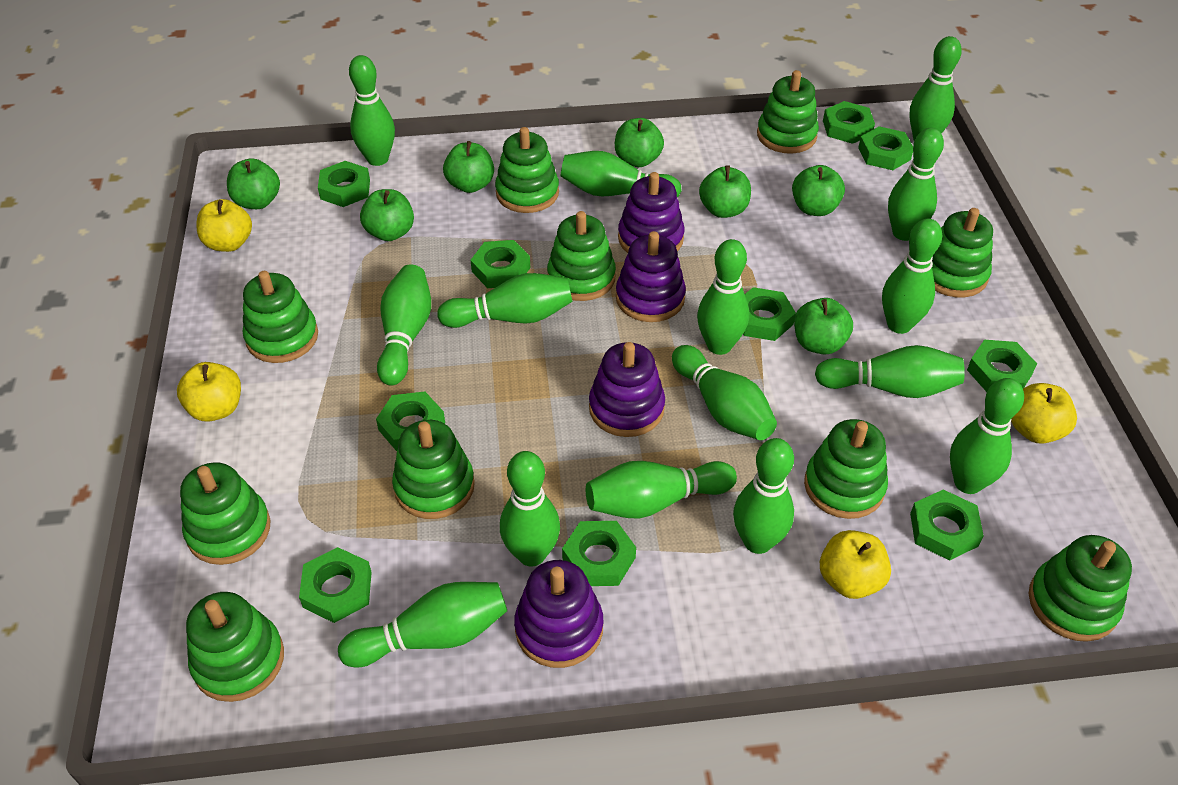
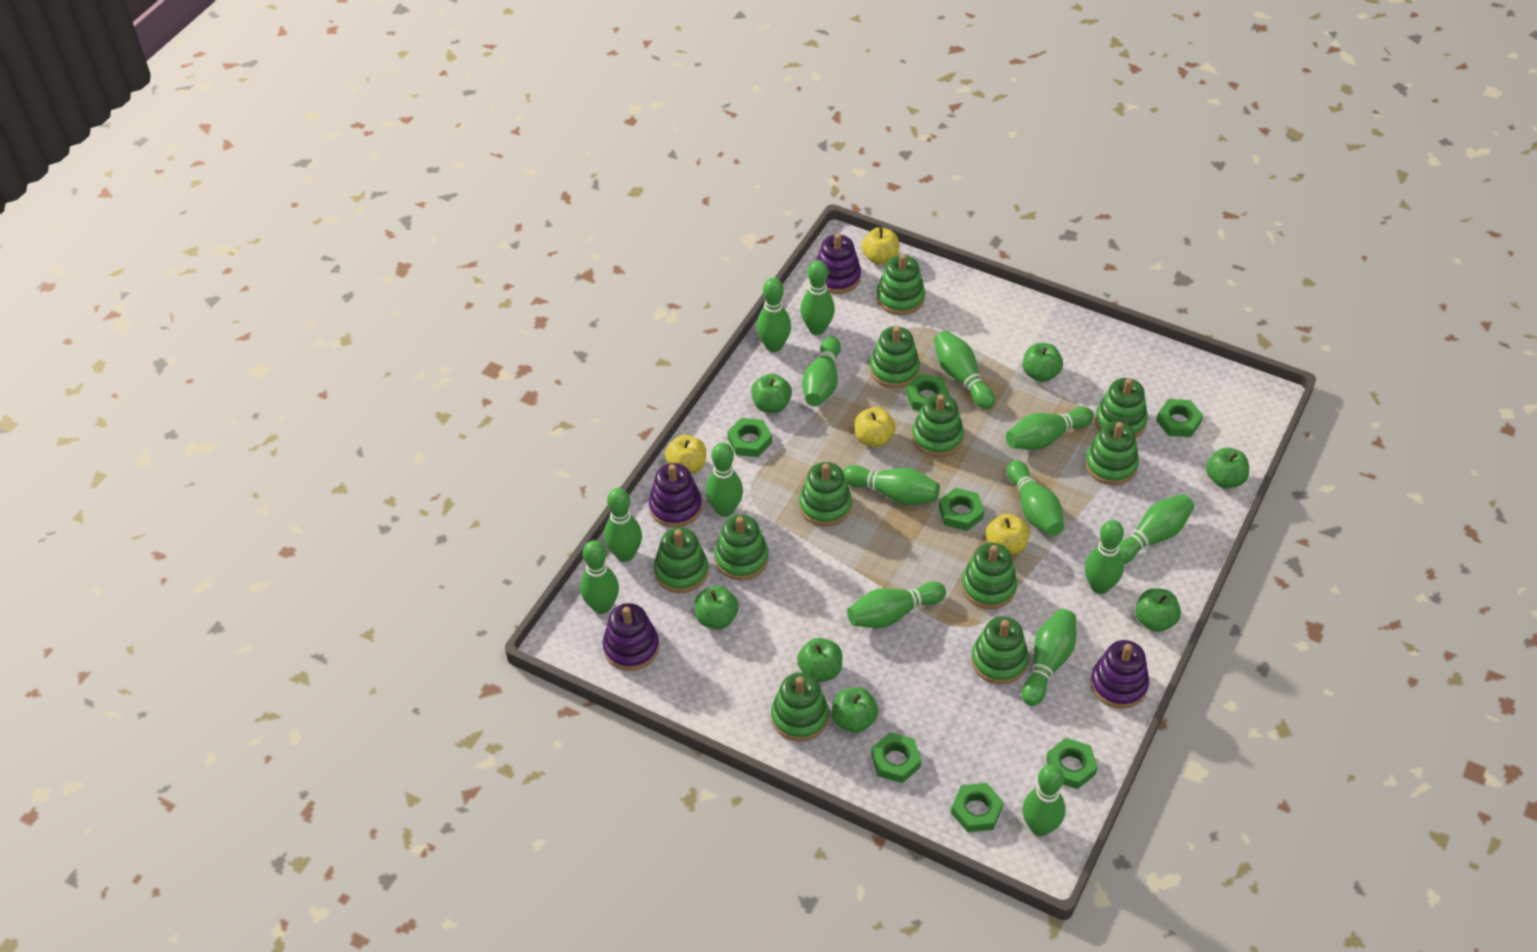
green nut: [299,547,372,623] [318,161,370,207] [376,392,445,451] [471,240,530,288] [562,521,636,586] [743,287,796,341] [823,101,875,144] [858,126,913,170] [910,489,984,561] [967,340,1037,392] = 10 -> [727,418,772,457] [871,732,921,783] [906,374,949,411] [939,488,984,531] [951,783,1003,832] [1046,738,1098,789] [1156,399,1203,437] = 7
green stacking toy: [180,463,270,565] [186,592,284,702] [243,271,318,363] [392,420,475,519] [495,127,559,213] [547,211,616,301] [757,70,819,154] [804,419,888,519] [932,208,993,297] [1029,535,1132,642] = 10 -> [654,527,708,593] [714,515,769,580] [771,672,829,742] [799,462,852,526] [870,326,920,388] [877,254,925,315] [912,394,964,457] [962,543,1017,609] [971,616,1029,684] [1085,421,1139,485] [1095,378,1148,438] = 11

